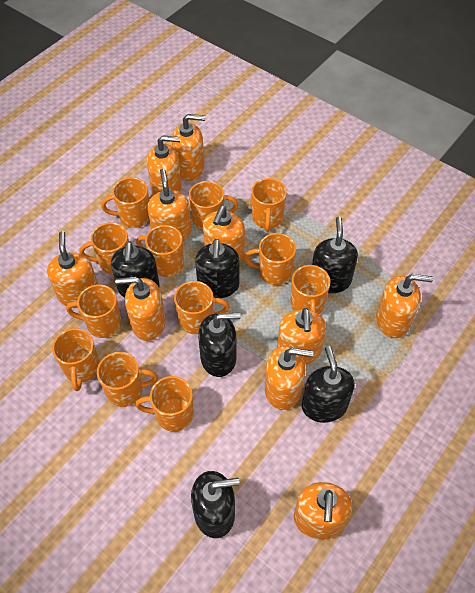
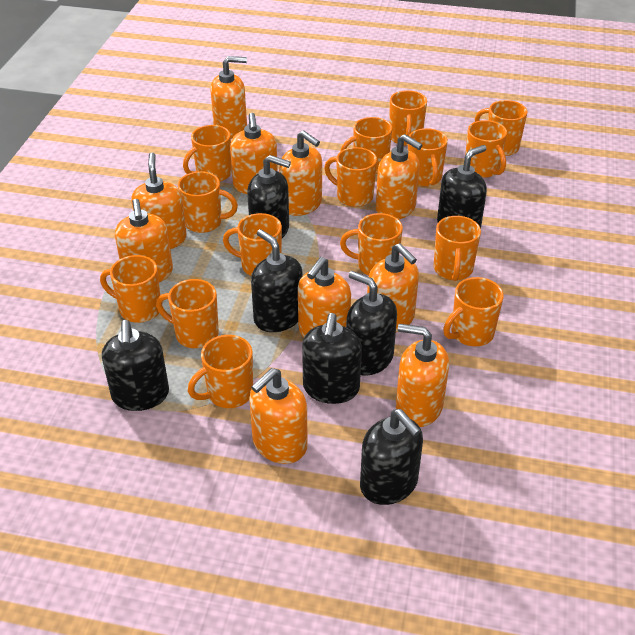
black soap dispenser: [111,242,160,298] [191,471,240,538] [195,239,239,298] [198,313,241,377] [302,346,355,423] [312,217,358,293] = 6 -> [102,320,169,411] [247,155,291,238] [251,229,303,332] [302,313,362,404] [346,271,397,376] [360,409,423,505] [437,145,487,228] = 7
orange mug: [52,328,100,391] [66,284,122,338] [79,222,129,274] [97,352,158,407] [101,177,149,228] [135,376,194,432] [136,225,184,277] [174,281,230,334] [189,181,238,231] [244,233,296,285] [251,178,287,232] [290,265,330,314] = 12 -> [100,255,160,323] [156,279,219,348] [178,171,238,233] [183,125,232,182] [188,335,253,408] [223,213,282,276] [324,147,377,207] [340,117,392,174] [340,213,403,276] [389,90,427,146] [408,128,448,187] [434,216,481,281] [443,277,504,346] [465,120,507,178] [475,100,528,156] = 15

